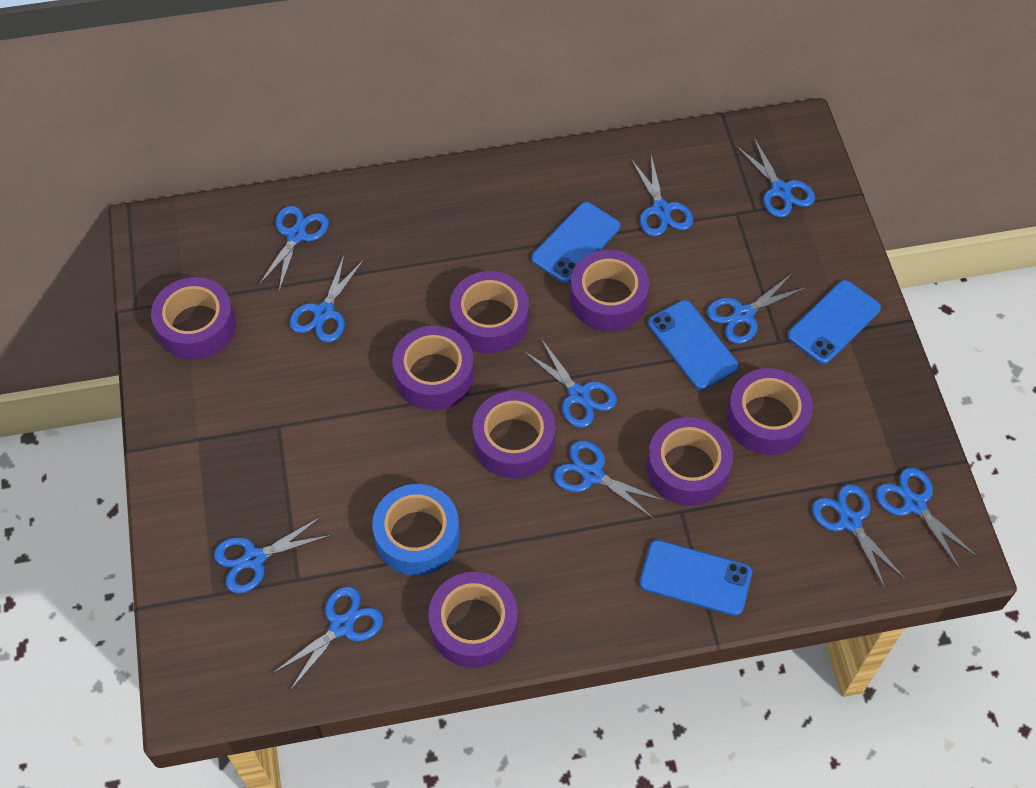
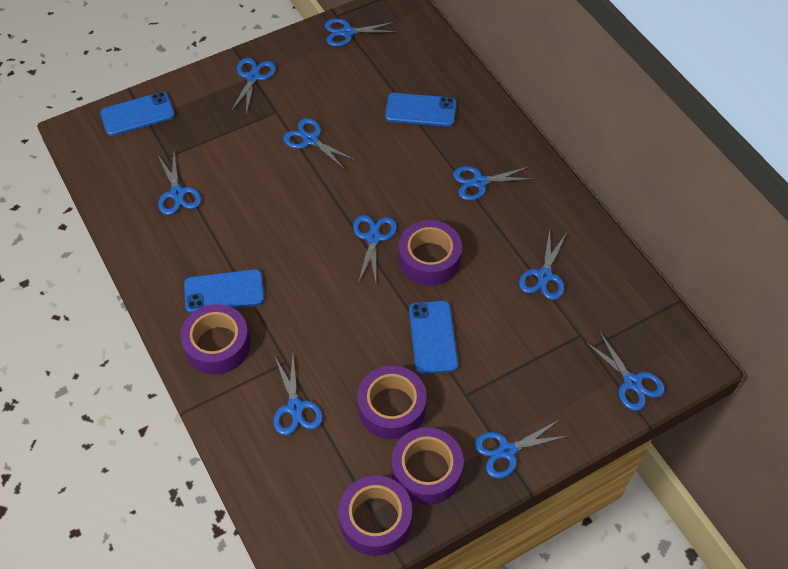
blue scissors: [214,516,332,593] [258,206,329,291] [272,586,383,691] [289,255,364,343] [524,339,617,428] [553,440,665,519] [631,155,693,237] [707,274,807,344] [736,138,815,217] [812,484,906,590] [876,467,978,569] = 11 -> [158,153,201,215] [231,58,276,115] [273,355,323,435] [283,118,355,170] [325,18,397,47] [353,215,397,283] [453,166,533,201] [475,420,568,478] [519,230,567,300] [586,332,665,411] = 10
blue tape: [372,484,460,576] = 1 -> none = 0
purple tape: [151,277,236,360] [392,326,474,411] [428,572,518,668] [450,271,529,354] [472,391,556,479] [570,250,649,331] [647,417,733,506] [727,368,813,455] = 8 -> [180,304,251,374] [338,475,412,556] [357,365,426,439] [392,427,463,505] [399,220,462,286] = 5

